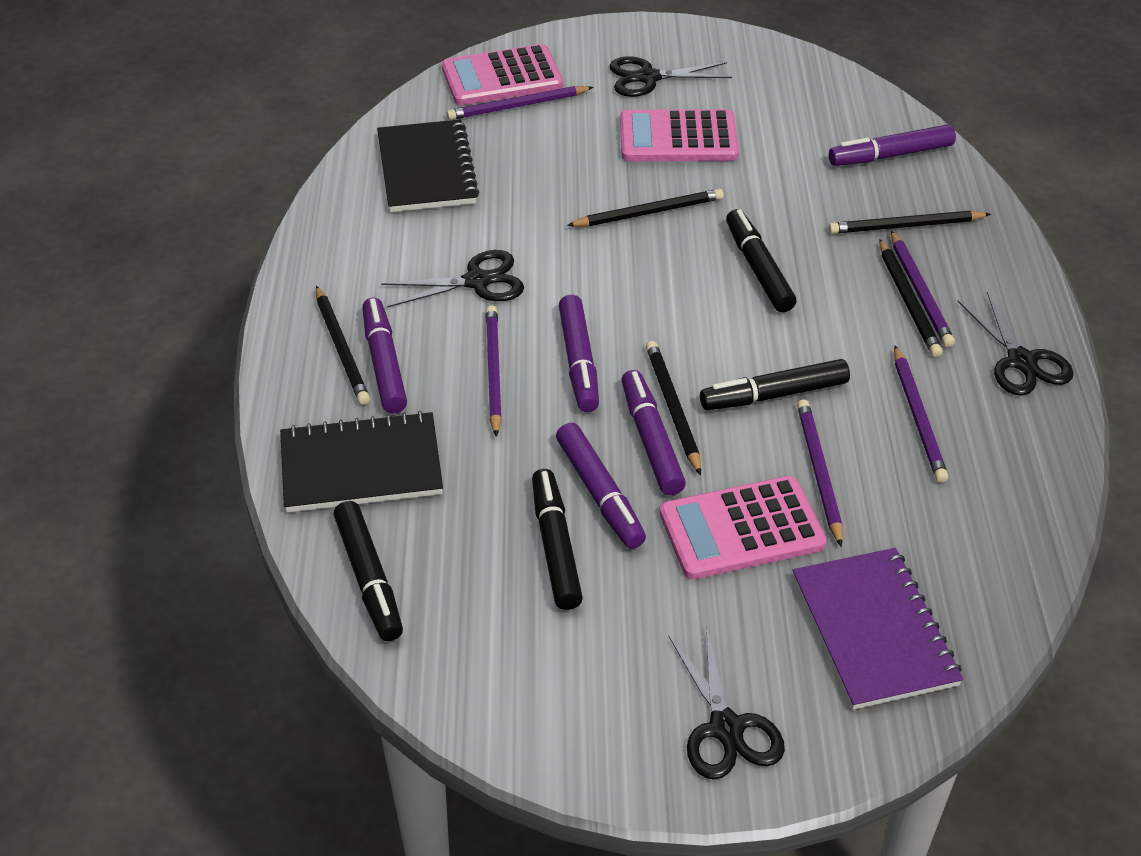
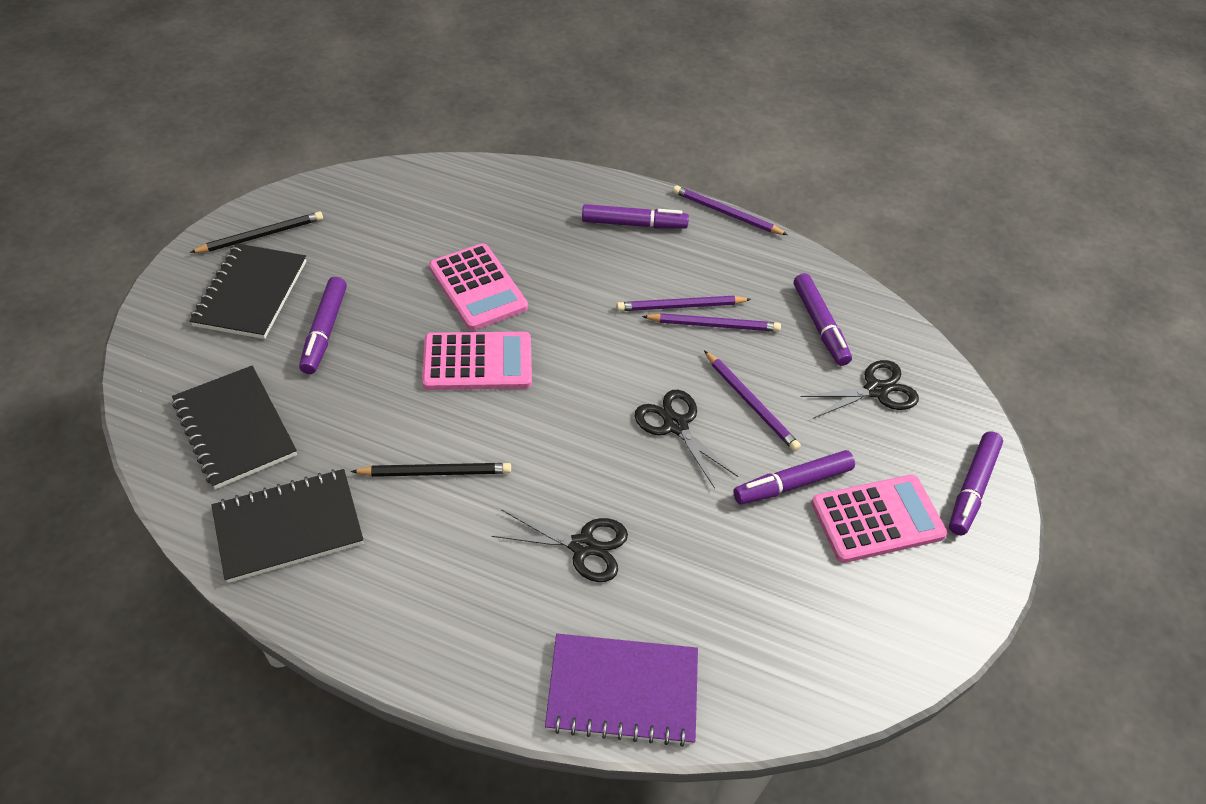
black marker: [334,501,403,641] [532,469,583,610] [700,359,850,410] [726,209,796,312] = 4 -> none = 0
black notebook: [280,411,443,512] [377,119,479,212] = 2 -> [172,366,297,489] [190,243,306,339] [211,469,363,583] = 3
black pencil: [316,286,370,405] [567,189,724,227] [646,341,701,475] [829,211,991,234] [879,239,943,357] = 5 -> [190,211,323,253] [351,463,511,477] = 2
black scissors: [381,250,524,307] [609,56,732,97] [668,626,785,779] [958,292,1074,396] = 4 -> [492,509,628,582] [634,390,738,489] [800,360,919,419] = 3
purple pencil: [447,86,594,120] [486,305,502,437] [797,399,843,547] [891,231,955,347] [894,346,948,483] = 5 -> [617,296,751,311] [642,313,781,332] [673,185,788,235] [704,350,801,451] = 4

